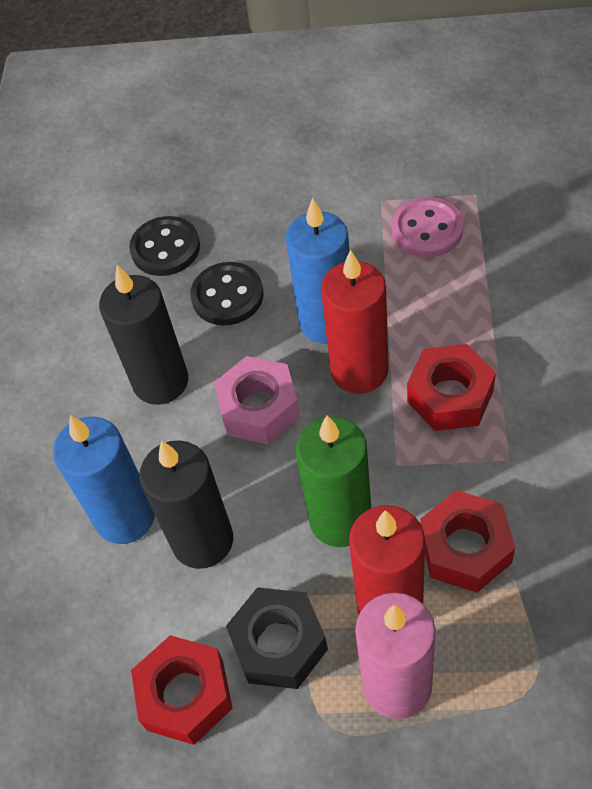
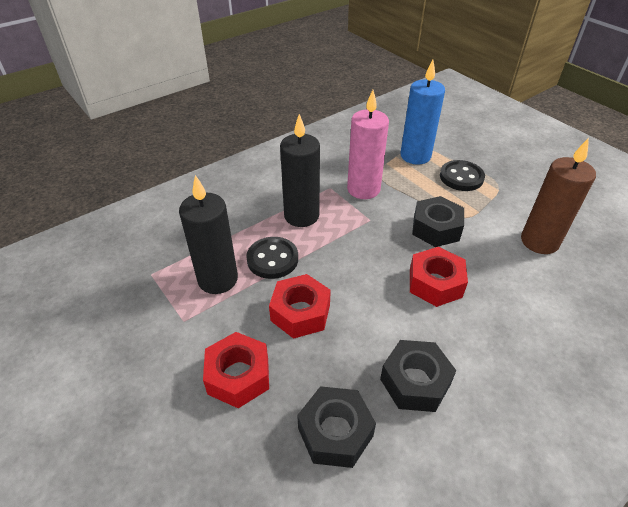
black nut: [226,587,328,689] = 1 -> [297,386,376,468] [380,340,456,412] [412,196,464,247] = 3
blue candle: [53,415,155,544] [286,197,349,344] = 2 -> [401,60,445,165] = 1
brown candle: none = 0 -> [521,138,596,254] = 1
green candle: [296,415,371,547] = 1 -> none = 0
pink button: [392,197,463,258] = 1 -> none = 0
pink nut: [214,356,300,445] = 1 -> none = 0
red candle: [321,249,389,394] [349,505,425,614] = 2 -> none = 0

